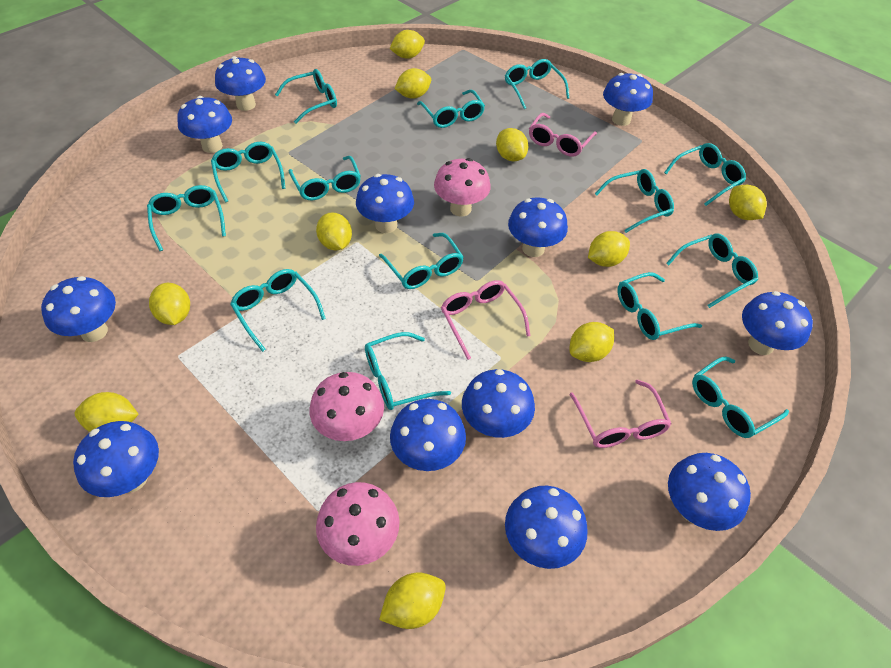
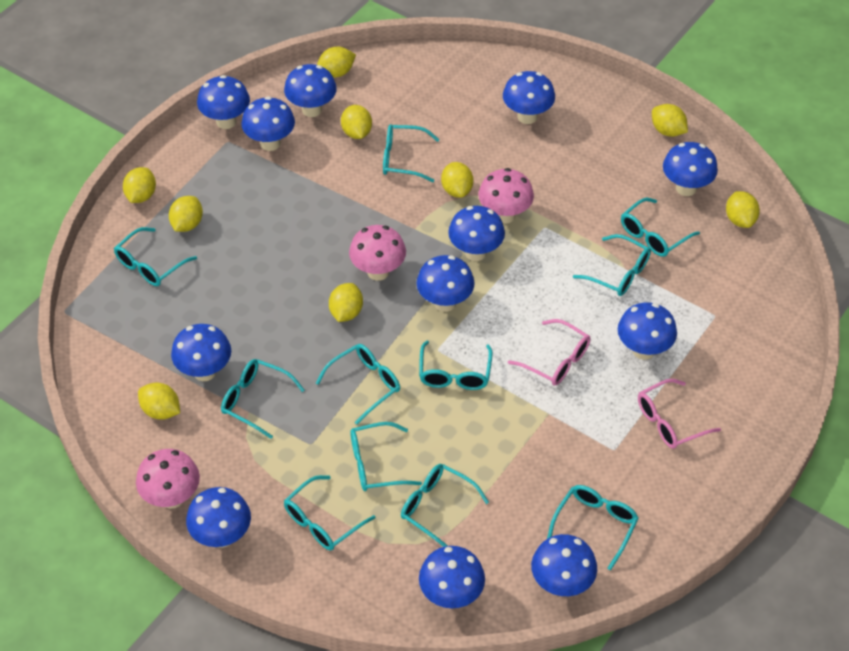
pink glasses: [441,280,530,360] [529,113,597,157] [569,380,671,448] = 3 -> [508,319,590,386] [638,379,721,449] = 2
turquoise glasses: [147,185,226,251] [211,142,285,202] [230,269,326,352] [275,69,337,124] [289,156,361,200] [365,332,451,410] [379,233,464,289] [417,90,485,128] [505,59,570,109] [595,169,674,233] [617,272,702,340] [664,143,746,206] [666,234,758,308] [692,356,789,438] = 14 -> [114,227,197,286] [221,359,304,439] [284,475,376,551] [316,344,400,425] [350,422,422,491] [383,125,439,182] [401,464,489,547] [419,340,493,390] [547,485,639,570] [573,234,651,296] [621,198,700,257] = 11
yellow lemon: [75,392,139,432] [149,283,190,325] [316,212,352,250] [379,573,446,629] [389,30,425,59] [395,68,431,99] [496,128,528,161] [570,322,614,362] [588,231,630,267] [729,185,767,220] = 10 -> [123,167,156,203] [138,383,180,420] [169,196,203,232] [317,47,356,77] [329,283,363,322] [341,105,372,139] [441,162,473,198] [652,104,688,137] [726,191,760,228] = 9

